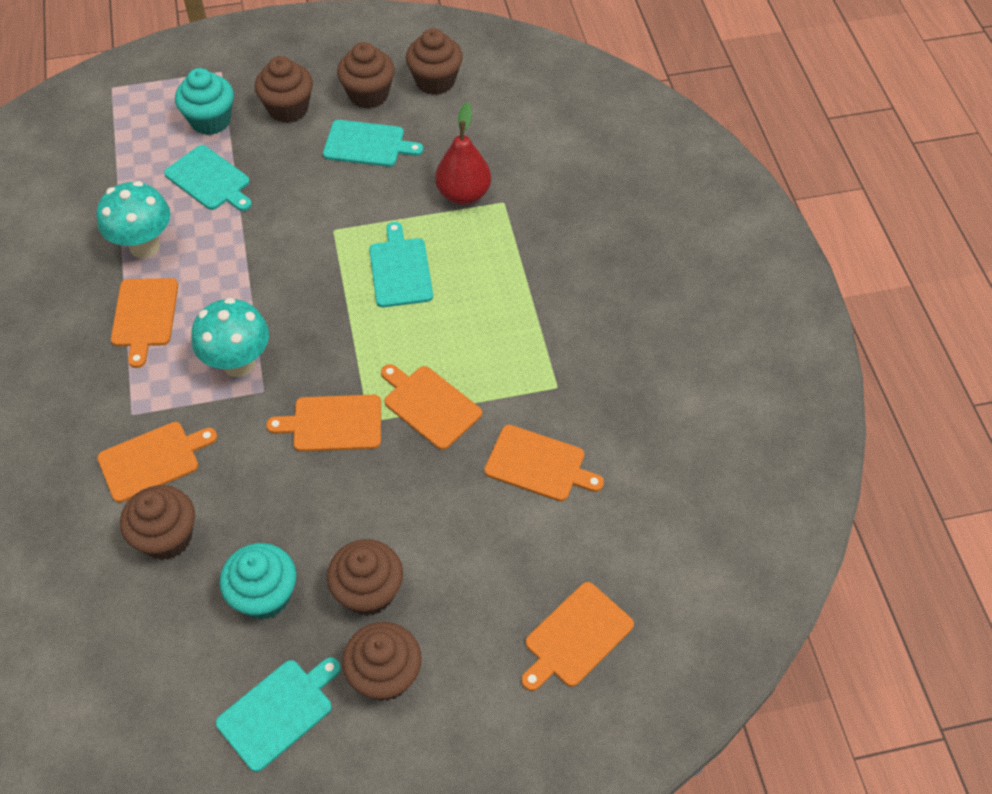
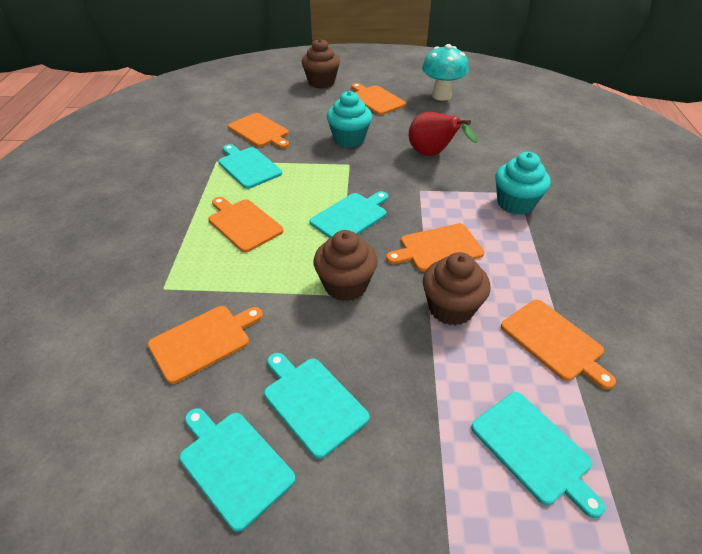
brown cupcake: [120,485,195,560] [255,56,313,123] [327,539,403,616] [337,42,395,109] [342,622,422,701] [406,28,463,95] = 6 -> [302,38,340,88] [314,230,378,301] [423,252,490,326] = 3
turquoise cutting board: [164,145,252,211] [216,657,341,772] [323,120,423,167] [369,222,433,307] = 4 -> [179,408,296,532] [218,144,282,189] [264,353,370,459] [310,191,388,238] [471,392,605,518] = 5
turquoise mushroom: [96,181,170,258] [191,298,269,377] = 2 -> [422,44,468,101] = 1

